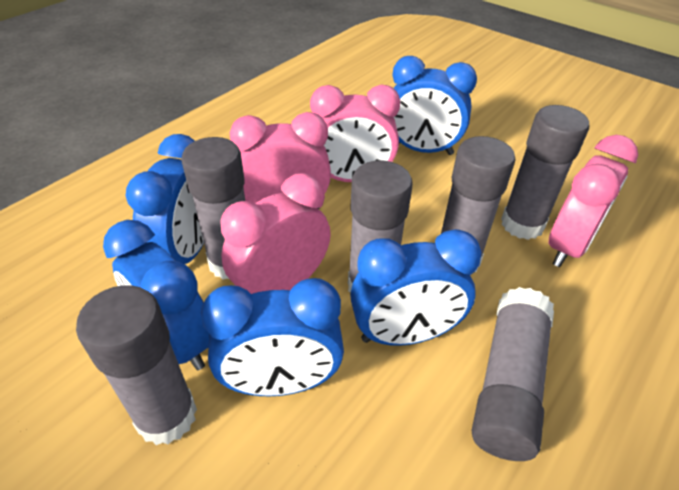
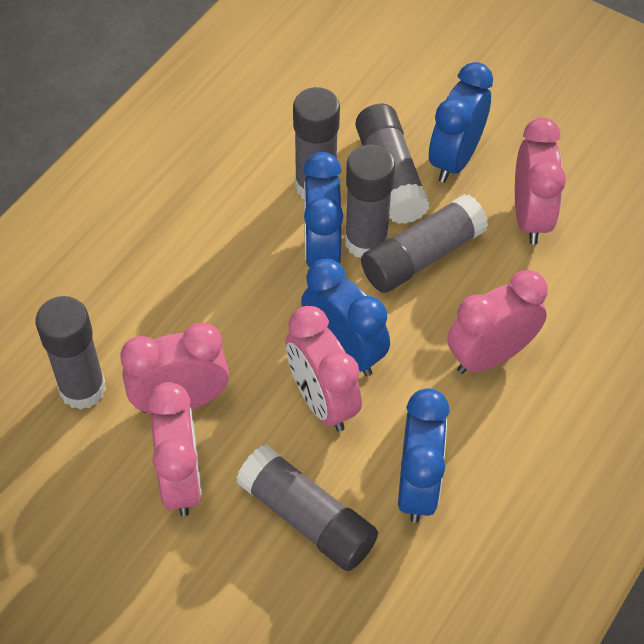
blue clock: [103,220,209,370] [126,134,204,264] [201,278,344,396] [350,229,482,346] [393,56,477,155] = 5 -> [301,259,390,377] [303,152,343,268] [398,388,450,523] [429,62,493,183] = 4
pink clock: [220,173,331,294] [229,112,331,209] [310,84,400,182] [548,135,638,267] = 4 -> [120,323,229,414] [147,382,202,516] [286,306,362,432] [447,270,548,374] [515,118,566,244] = 5

